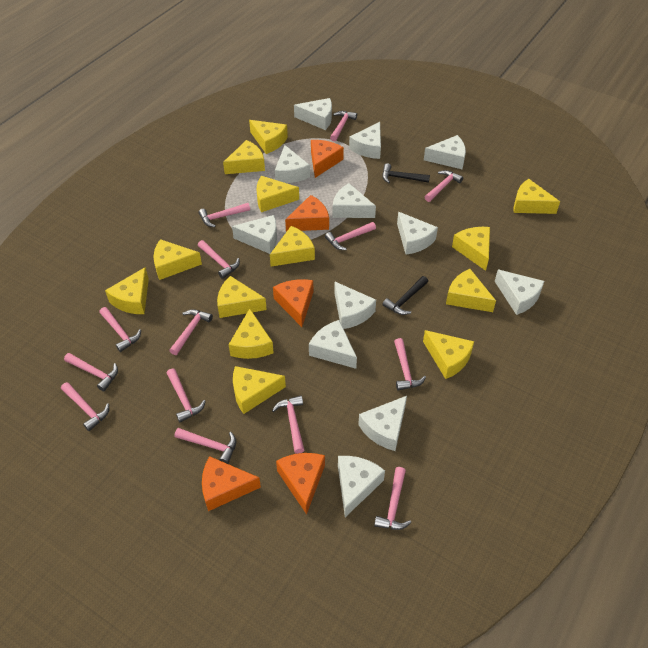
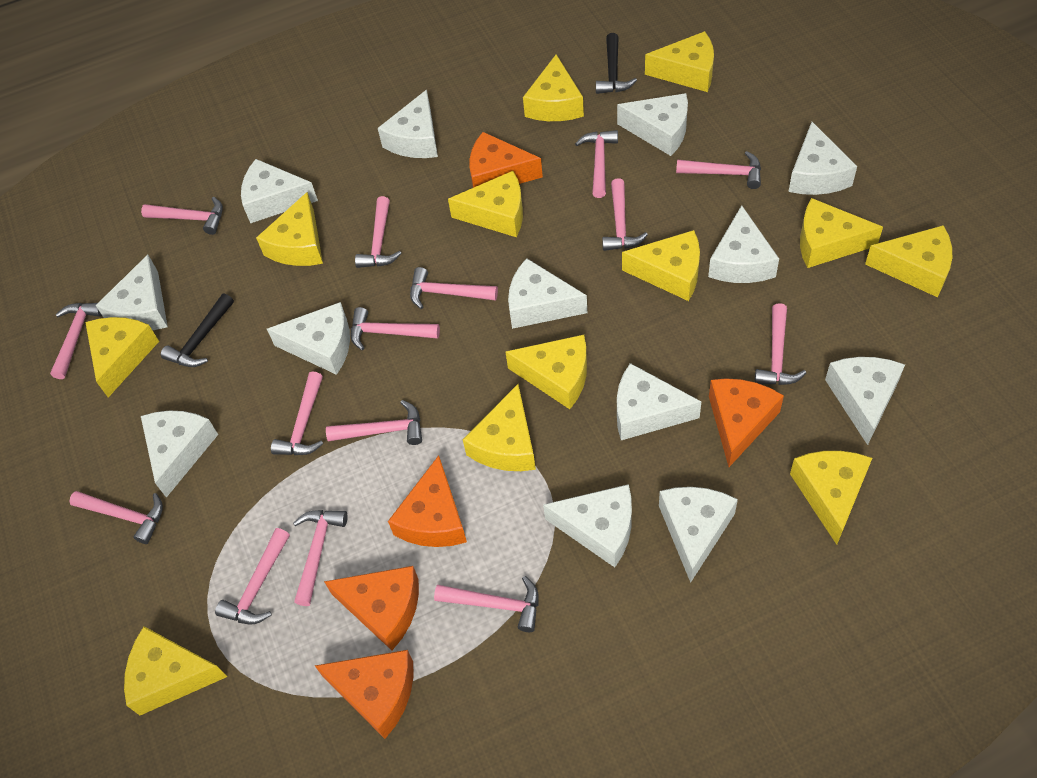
pink hammer: [61,382,109,431] [64,353,118,391] [99,307,141,352] [167,369,206,423] [169,309,213,355] [174,428,236,464] [198,240,240,279] [199,203,250,227] [272,396,304,454] [325,222,376,250] [330,111,357,141] [374,467,411,530] [394,338,426,390] [425,170,463,202] = 14 -> [50,303,102,379] [69,491,163,544] [141,197,223,235] [215,528,290,625] [271,372,323,455] [293,510,348,606] [326,400,422,445] [351,307,440,350] [355,196,402,268] [410,267,498,309] [434,576,539,632] [575,130,618,198] [602,178,648,251] [676,151,761,189] [754,303,806,385] = 15
white cheese: [232,215,277,254] [275,145,310,183] [294,98,332,130] [309,320,357,369] [332,183,376,218] [334,282,376,329] [338,456,385,517] [349,122,381,159] [358,396,407,451] [397,212,438,255] [424,135,466,169] [495,270,544,315] = 12 -> [95,255,168,330] [141,411,218,498] [241,159,318,223] [267,302,350,375] [378,90,438,158] [508,258,587,329] [543,484,632,567] [617,93,688,156] [617,363,701,440] [659,487,738,583] [708,205,779,283] [788,122,857,195] [825,357,905,445] = 13
yellow cheese: [105,267,149,314] [153,239,202,280] [217,276,267,318] [223,140,265,174] [229,309,274,359] [233,366,286,414] [249,120,288,154] [257,176,299,212] [270,226,315,267] [423,330,474,379] [446,269,496,312] [452,227,490,271] [513,179,560,214] = 13 -> [85,317,159,398] [124,626,227,715] [256,192,323,266] [448,171,523,237] [463,384,536,471] [505,335,587,409] [523,54,584,121] [622,230,700,301] [645,31,714,92] [790,451,872,545] [800,198,883,268] [865,225,952,297] = 12

